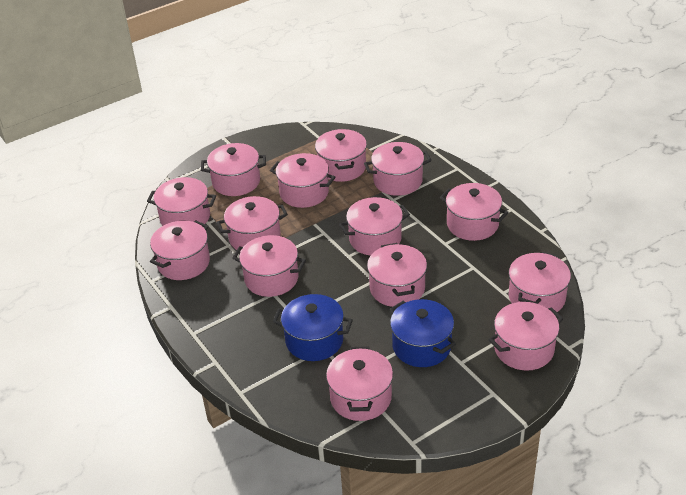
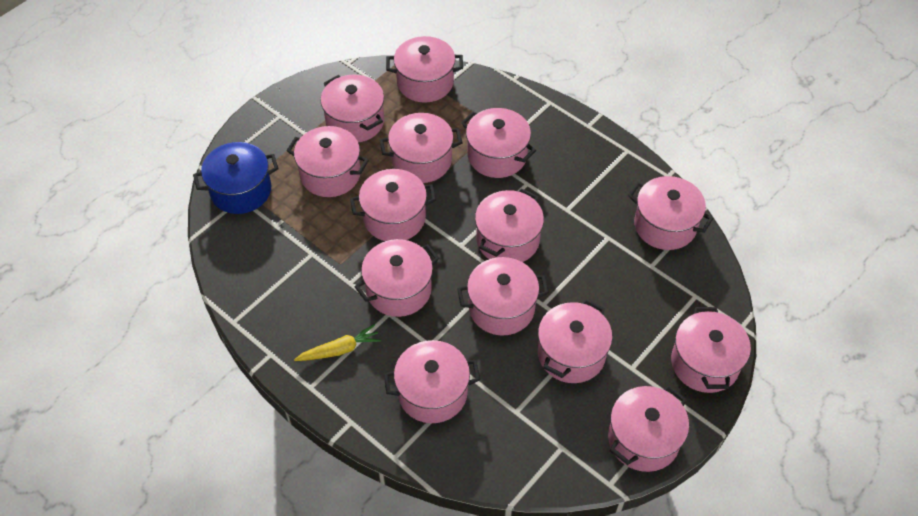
blue pot: [273,294,353,361] [390,299,456,367] = 2 -> [193,142,279,214] = 1
yellow carrot: none = 0 -> [294,324,381,361] = 1

